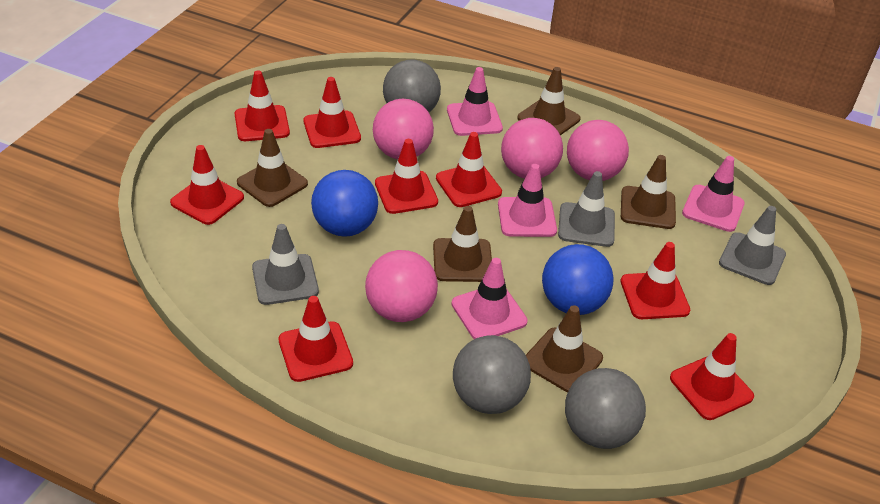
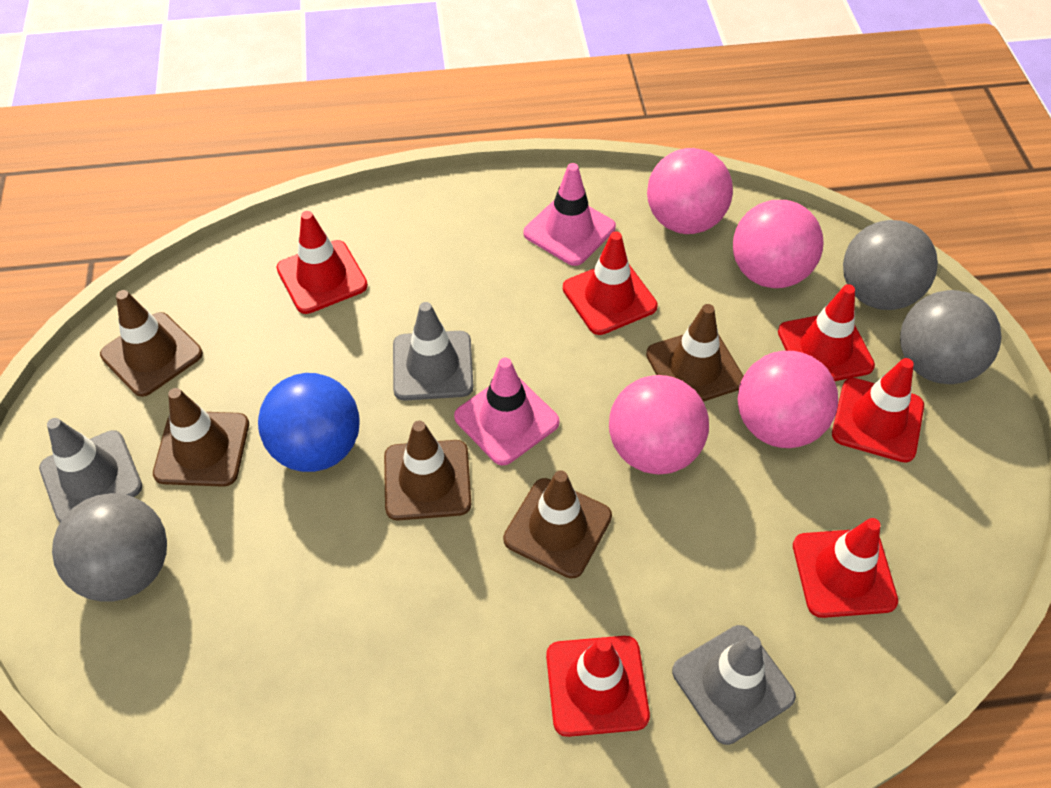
blue ball: [311,170,378,237] [542,244,614,315] = 2 -> [258,373,360,472] = 1
pink traffic cone: [447,67,503,136] [451,258,528,339] [498,164,557,237] [682,156,745,232] = 4 -> [454,358,560,465] [523,163,616,266] = 2
red traffic cone: [170,145,244,225] [235,70,290,141] [278,296,353,382] [304,77,361,148] [375,139,438,214] [436,132,502,207] [620,242,690,319] [670,333,754,420] = 8 -> [276,211,368,314] [546,636,650,737] [563,231,658,335] [778,284,875,381] [793,518,898,618] [832,358,924,463] = 6

